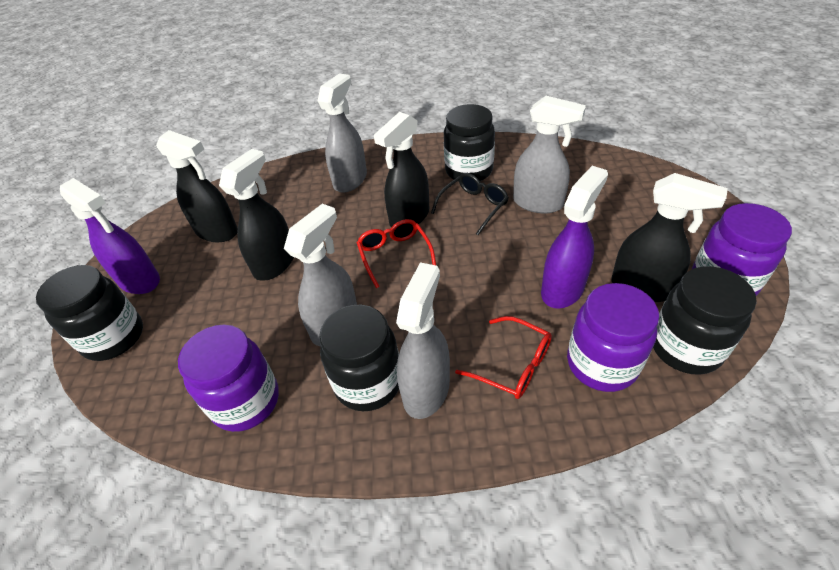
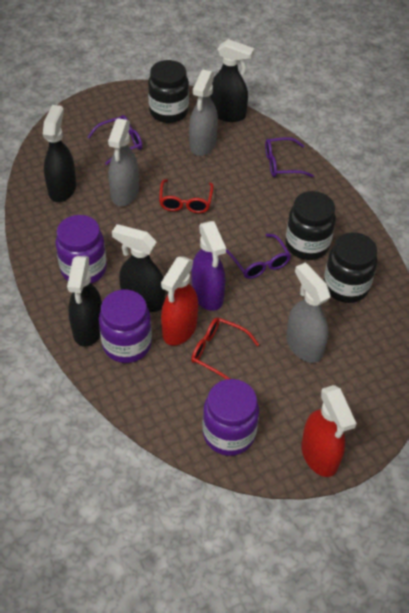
black glasses: [431,173,509,235] = 1 -> none = 0
black jar: [36,265,143,361] [319,305,399,411] [444,104,495,182] [653,266,757,375] = 4 -> [148,60,189,123] [285,191,336,260] [324,232,377,303] = 3
grey spray bottle: [284,204,357,346] [318,73,367,193] [396,262,450,419] [513,96,586,214] = 4 -> [108,118,139,206] [189,70,218,156] [286,263,331,363] = 3
purple glasses: none = 0 -> [88,115,142,165] [226,234,291,279] [265,137,314,177] = 3
purple spray bottle: [60,178,160,294] [541,166,608,309] = 2 -> [191,221,226,311] = 1
red spray bottle: none = 0 -> [161,256,198,346] [301,385,357,477] = 2

